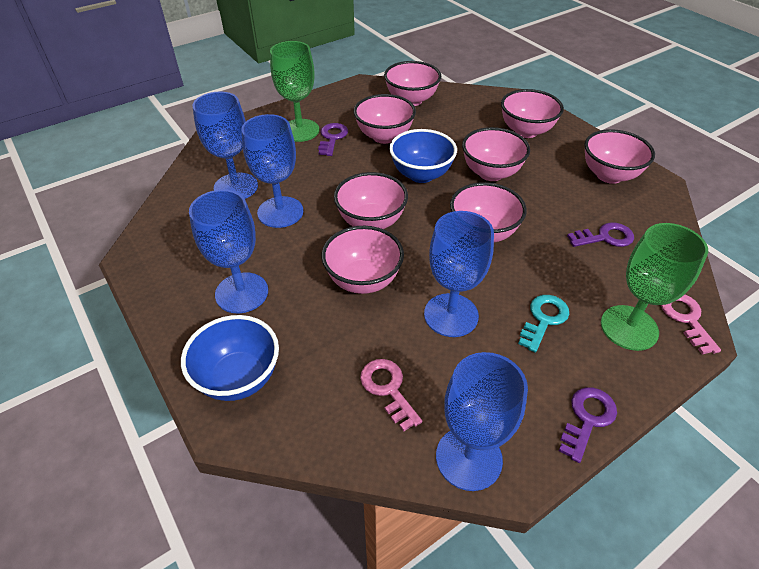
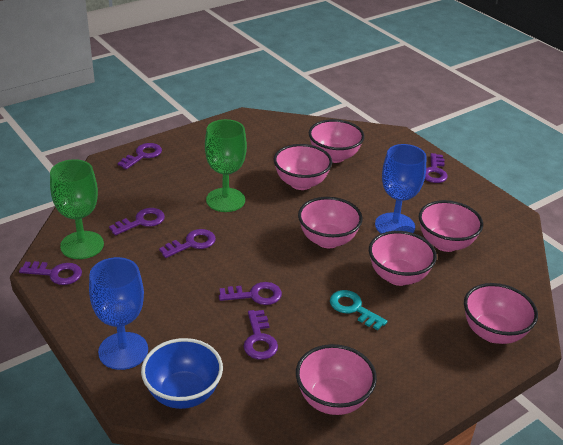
blue bowl: [181,315,279,401] [389,129,457,183] = 2 -> [141,338,223,409] = 1
blue goblet: [189,190,268,313] [192,91,258,199] [241,114,303,228] [424,211,494,337] [436,352,528,491] = 5 -> [89,257,148,370] [375,144,427,233] = 2
pink bowl: [321,226,404,294] [334,172,408,229] [354,94,416,144] [384,61,441,106] [450,182,527,242] [462,127,530,181] [501,89,564,138] [584,129,655,184] = 8 -> [274,144,332,190] [296,344,377,415] [298,197,363,248] [309,119,364,163] [369,231,437,286] [419,200,483,252] [464,283,538,344] = 7
pink key: [360,359,422,431] [661,295,721,355] = 2 -> none = 0
purple key: [318,123,348,156] [559,387,617,463] [567,222,634,247] = 3 -> [19,261,82,285] [109,208,165,235] [118,143,162,169] [159,229,216,258] [219,282,282,305] [244,310,278,360] [425,153,448,183] = 7

